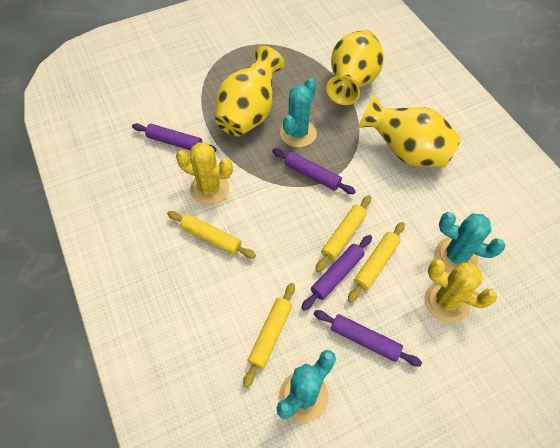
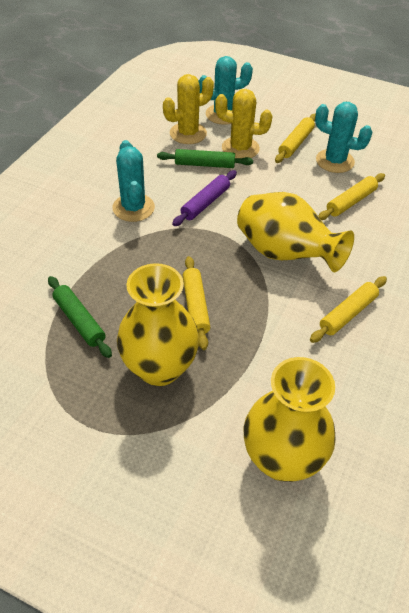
green rolling pin: none = 0 -> [48,276,112,358] [157,149,253,168] = 2
purple rolling pin: [132,123,217,152] [272,148,356,194] [301,235,372,311] [314,310,422,366] = 4 -> [172,170,237,226] = 1

